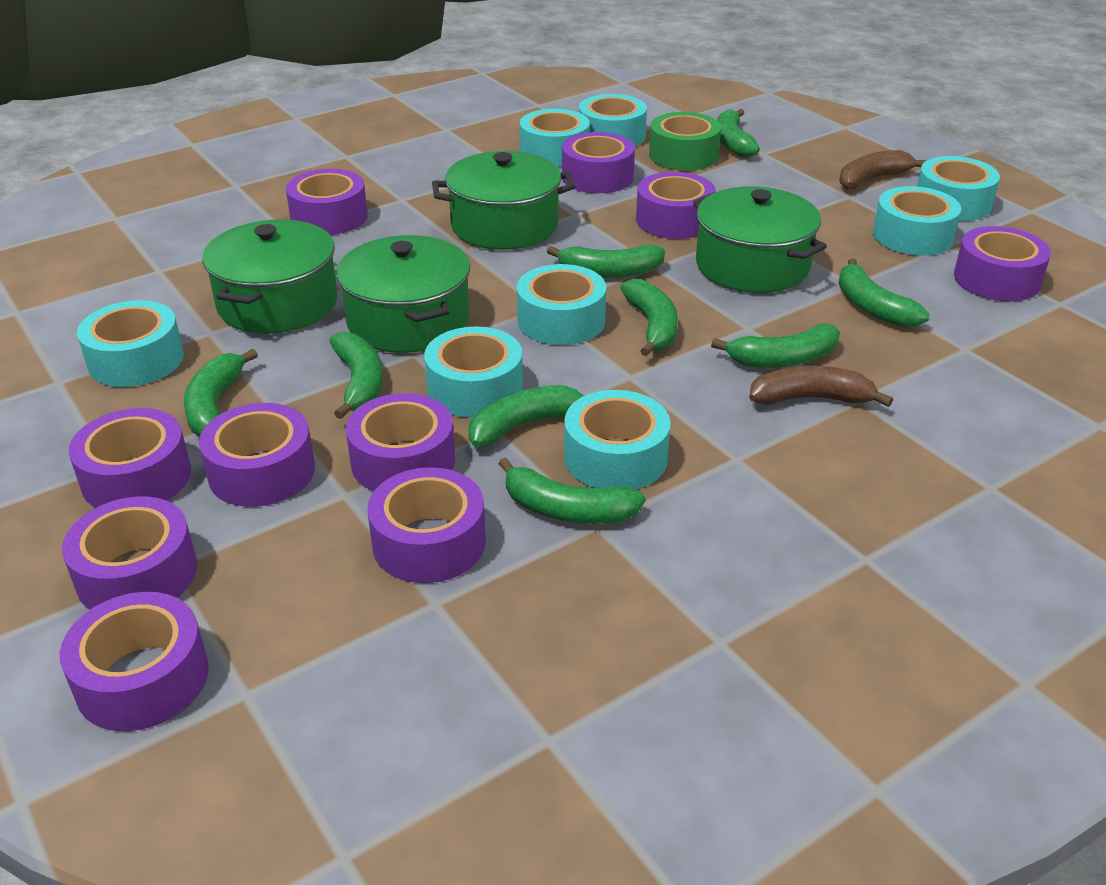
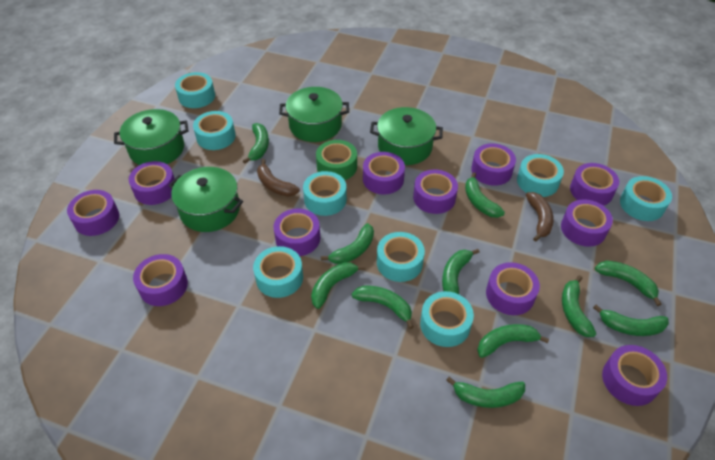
green banana: [184,349,258,436] [329,332,383,419] [468,385,583,447] [498,457,646,524] [547,245,665,278] [620,279,678,356] [711,323,840,368] [717,109,760,157] [839,258,930,327] = 9 -> [243,123,269,164] [311,262,366,309] [321,223,374,264] [352,286,414,329] [442,249,480,294] [446,377,525,408] [465,172,505,218] [477,324,549,358] [562,275,596,337] [593,305,669,336] [595,260,662,306] = 11
purple tape: [60,592,209,731] [62,497,197,610] [69,408,191,508] [199,403,315,507] [286,169,368,235] [346,393,455,491] [367,467,486,583] [562,132,635,193] [636,172,716,239] [954,226,1051,301] = 10 -> [67,190,119,236] [129,161,175,205] [133,254,188,306] [273,209,320,256] [363,152,405,194] [413,169,458,214] [471,143,516,186] [486,262,540,315] [561,199,613,247] [570,163,619,206] [602,345,667,406] = 11

